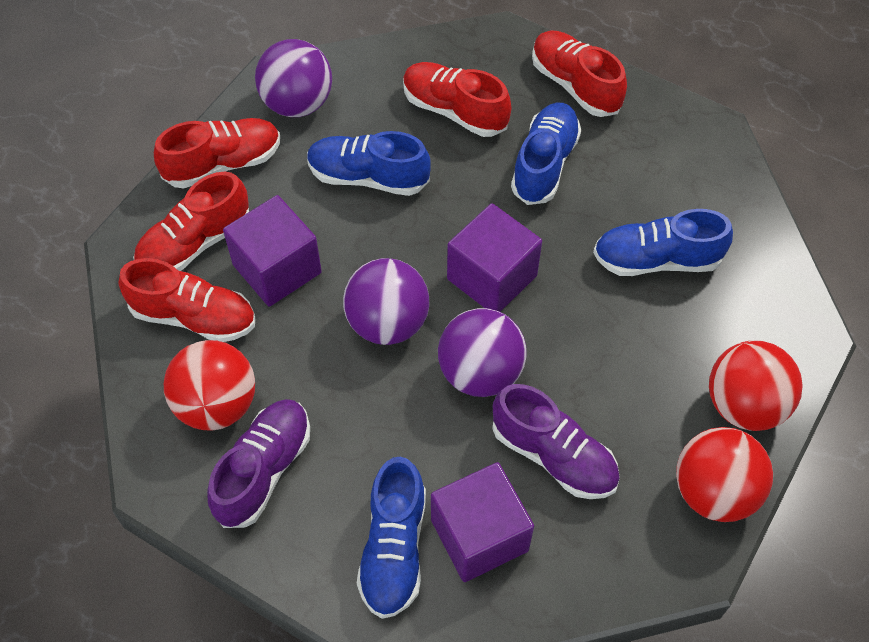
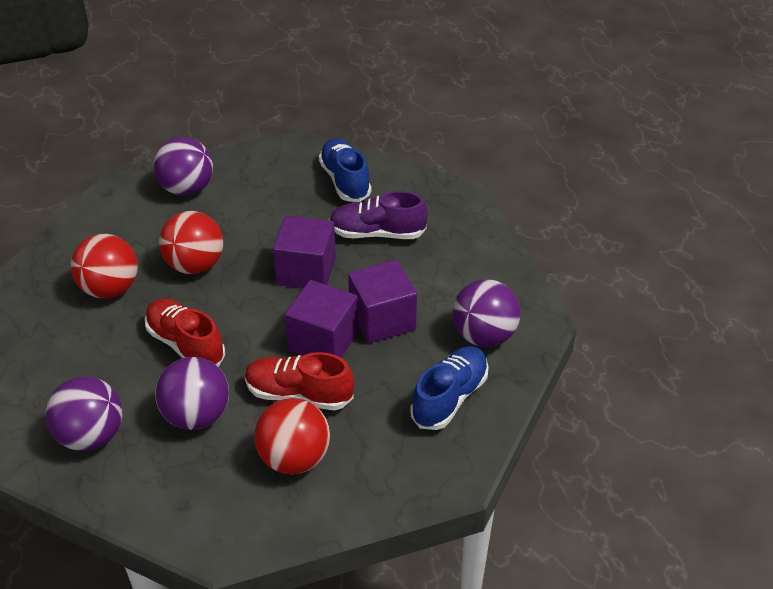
blue shoe: [307,131,431,196] [357,457,426,619] [511,102,581,205] [593,209,733,276] = 4 -> [319,138,371,202] [410,346,488,430] = 2
purple ball: [255,39,332,117] [343,258,429,345] [438,308,526,397] = 3 -> [45,376,123,451] [154,137,213,196] [155,357,229,430] [453,279,520,347] = 4
purple shoe: [207,399,310,528] [492,384,620,499] = 2 -> [329,191,428,239] = 1
red shoe: [119,258,255,342] [133,171,249,271] [154,118,280,189] [403,62,511,137] [532,31,627,117] = 5 -> [145,299,225,367] [245,352,354,411] = 2

